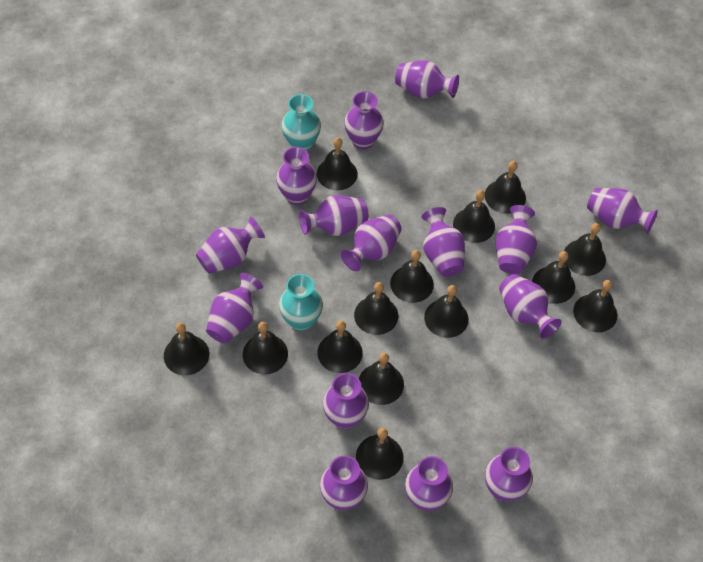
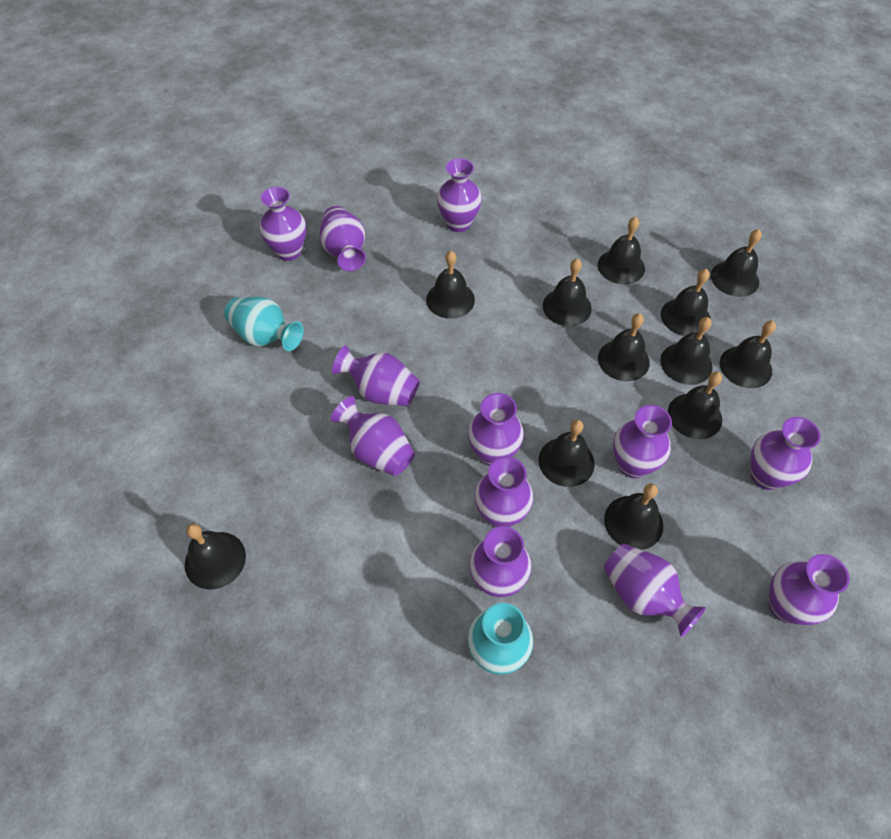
black bell: [164,323,209,375] [243,322,288,374] [317,137,358,190] [317,320,363,373] [354,282,398,335] [356,428,404,480] [359,352,404,405] [390,250,434,303] [424,285,469,338] [453,190,495,243] [485,161,526,214] [532,251,575,304] [564,223,606,276] [573,280,617,332] = 14 -> [185,524,246,589] [426,251,475,319] [539,420,595,487] [543,258,592,326] [598,217,645,284] [598,314,650,381] [604,484,663,550] [660,317,713,385] [661,269,711,336] [668,372,722,439] [711,229,762,297] [720,320,776,388] = 12
purple vase: [196,217,265,274] [206,273,263,344] [276,147,317,205] [299,195,369,236] [320,455,368,510] [323,373,369,429] [341,214,401,271] [344,91,384,150] [395,60,459,99] [405,456,453,511] [422,207,465,277] [485,447,533,502] [495,205,537,274] [499,274,561,339] [587,188,658,234] = 15 -> [259,186,306,261] [320,206,366,271] [331,396,415,476] [332,345,420,406] [437,158,482,232] [468,393,524,466] [469,526,532,597] [475,457,534,528] [604,544,706,638] [613,405,672,478] [750,417,821,490] [769,554,850,625] = 12

